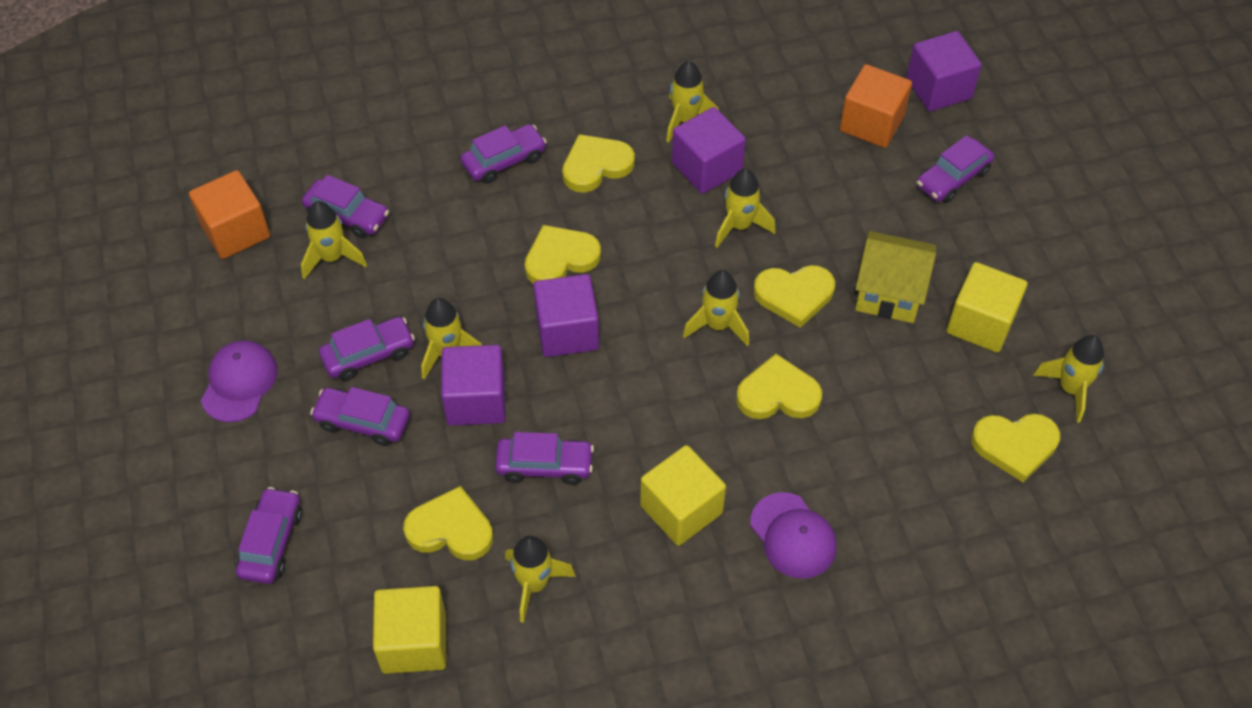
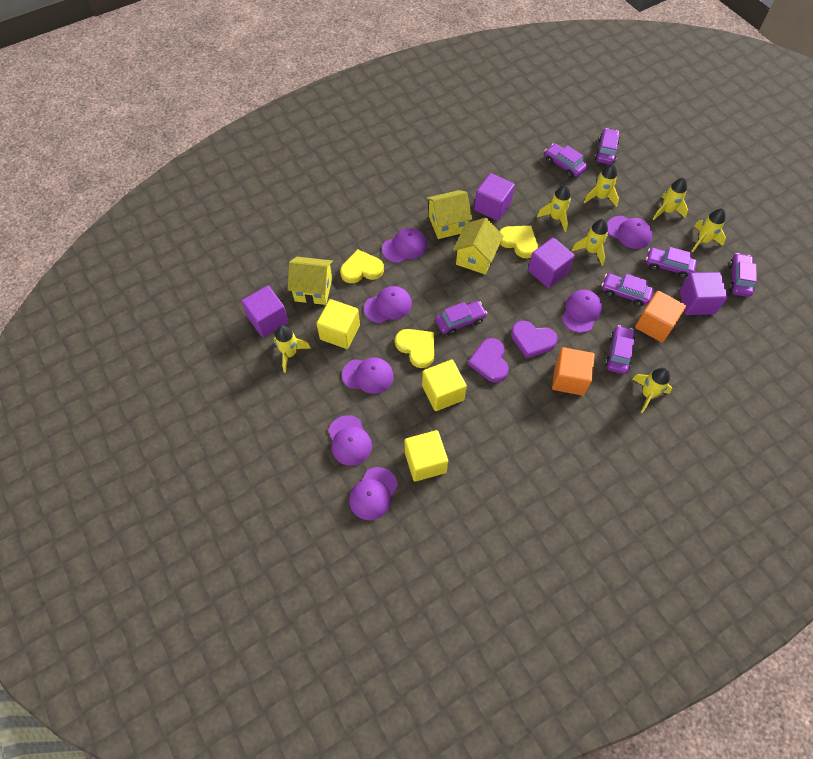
purple cap: [201,340,278,422] [750,492,837,579] = 2 -> [328,415,372,466] [342,358,393,394] [349,467,398,520] [364,286,412,323] [382,228,427,263] [562,290,602,333] [607,216,652,249] = 7
purple heart: none = 0 -> [468,338,509,383] [511,321,558,359] = 2
yellow heart: [403,486,493,560] [525,225,601,284] [562,134,635,193] [736,354,822,419] [754,265,835,328] [971,414,1060,482] = 6 -> [340,249,384,283] [395,329,434,368] [500,226,538,258] = 3
yellow house: [855,231,936,323] = 1 -> [288,257,333,305] [426,190,472,239] [453,218,503,274] = 3

